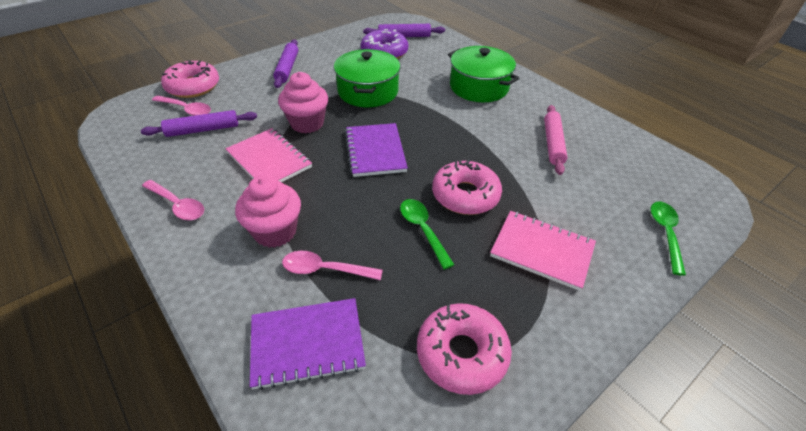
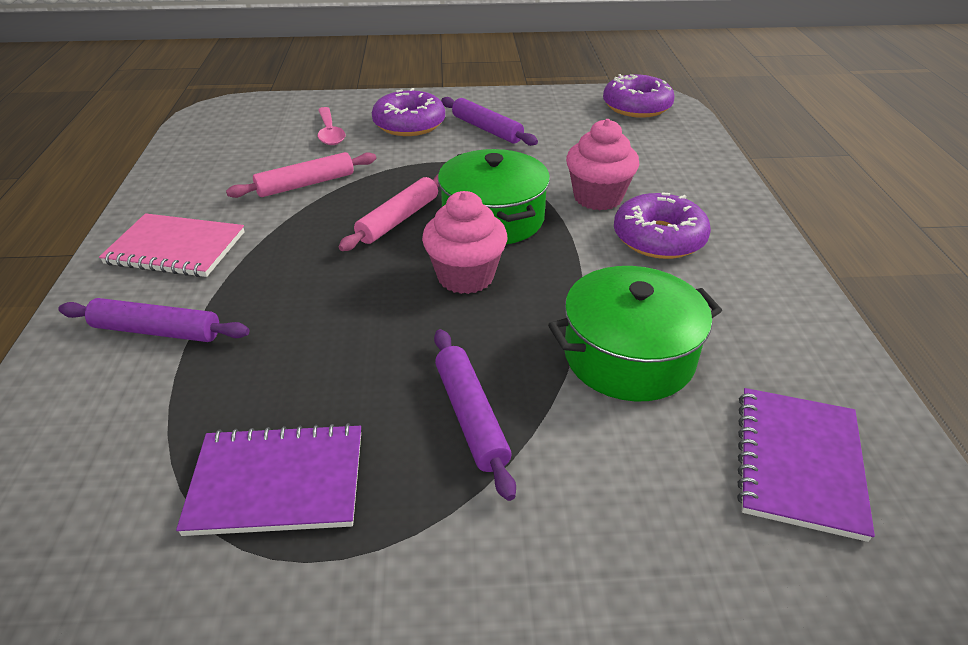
green spoon: [400,199,454,269] [651,202,686,276] = 2 -> none = 0
pink donut: [161,60,219,98] [417,303,512,395] [432,159,502,215] = 3 -> none = 0
pink notebook: [225,128,312,182] [490,211,596,291] = 2 -> [99,213,244,277] = 1
pink rolling pin: [544,105,568,175] = 1 -> [226,152,376,198] [339,174,439,251] = 2
pink spoon: [142,180,204,220] [152,96,211,116] [282,251,383,280] = 3 -> [318,107,345,145] = 1
purple donut: [361,29,408,59] = 1 -> [372,88,445,136] [603,74,675,118] [614,192,711,259] = 3

